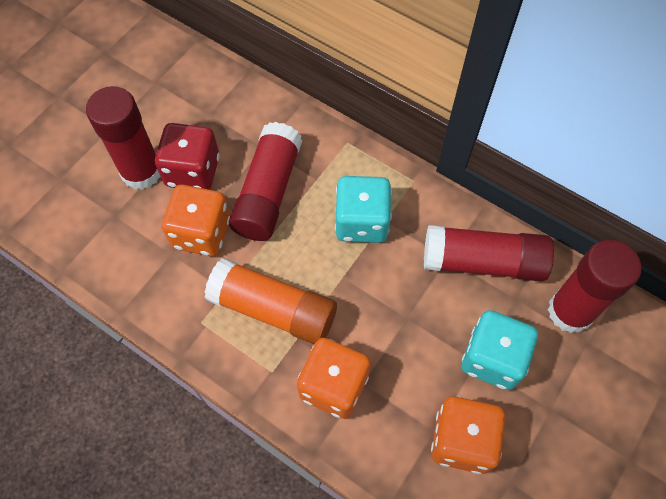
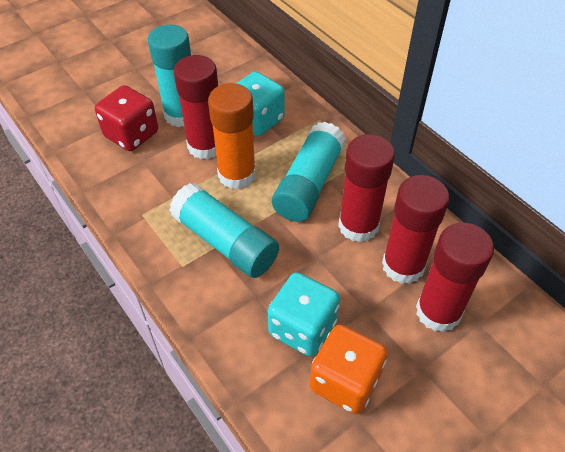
orange dice: [162,185,230,256] [297,338,371,419] [431,396,505,474] = 3 -> [310,325,387,414] = 1
turquoise glue stick: none = 0 -> [148,24,191,127] [169,183,279,278] [272,122,346,222] = 3

